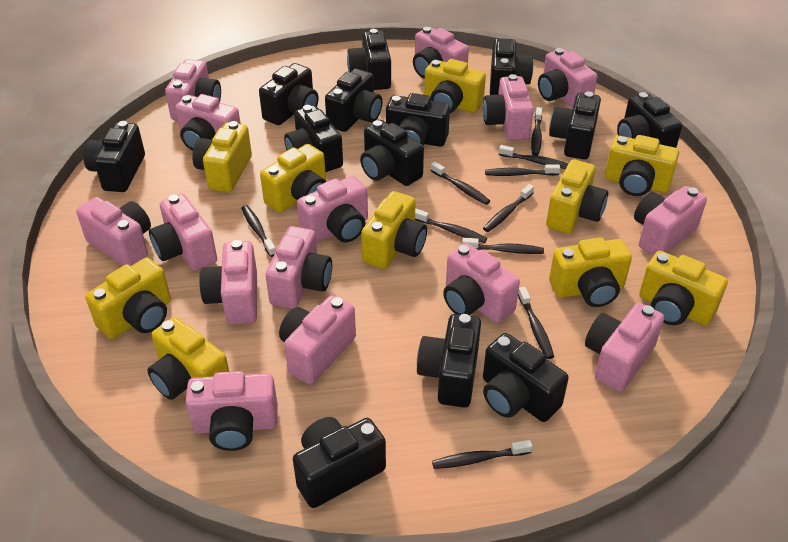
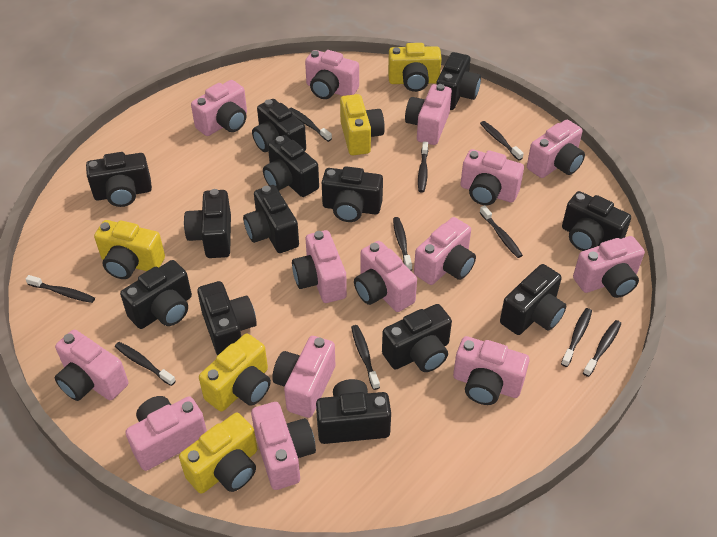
pink camera: [76,197,151,266] [149,194,217,271] [165,59,221,121] [175,94,241,150] [186,371,278,451] [199,240,257,325] [265,226,332,309] [279,295,356,385] [297,176,368,243] [413,27,469,79] [443,243,520,323] [483,74,534,141] [538,48,597,108] [585,303,664,392] [634,186,707,256] = 15 -> [55,330,128,401] [125,396,207,471] [191,80,247,136] [251,402,316,490] [272,336,335,418] [292,230,347,303] [305,50,359,99] [354,241,417,312] [405,84,452,145] [414,217,476,285] [453,336,529,405] [460,149,524,205] [527,120,585,178] [573,236,645,298] = 14
yellow camera: [85,258,171,339] [148,317,229,400] [192,121,252,193] [260,144,326,213] [361,191,427,269] [424,59,486,113] [546,159,608,234] [549,238,632,307] [605,135,679,196] [639,251,728,326] = 10 -> [94,220,165,279] [179,413,257,494] [199,334,271,412] [340,94,385,155] [388,43,442,92] = 5

